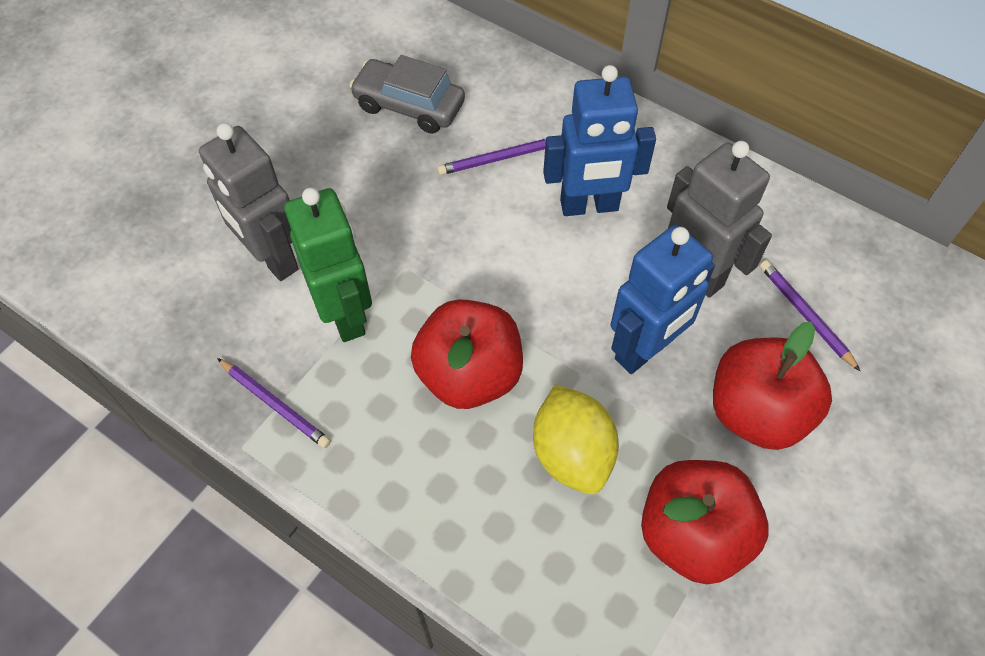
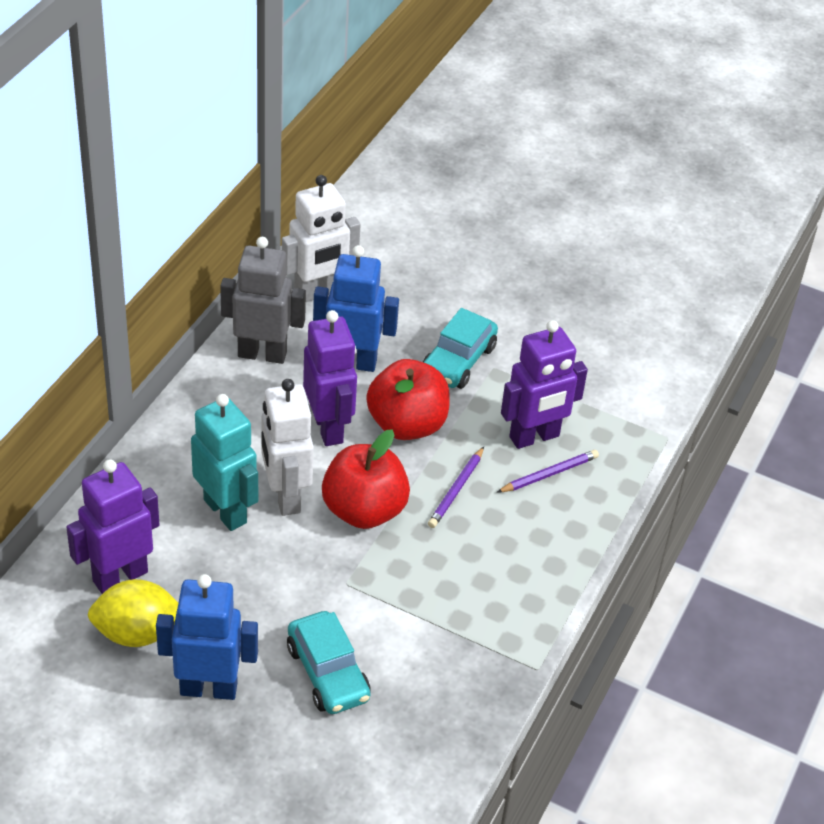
green robot: [284,188,372,342] = 1 -> none = 0
grey car: [349,55,465,134] = 1 -> none = 0
grey robot: [199,123,299,281] [667,141,772,298] = 2 -> [220,237,306,364] = 1
purple pencil: [217,358,331,448] [437,139,546,175] [760,260,860,371] = 3 -> [428,447,484,528] [497,450,599,493] = 2
purple robot: none = 0 -> [66,459,160,594] [303,310,357,446] [501,320,588,449] = 3
red apple: [411,299,523,409] [641,460,769,584] [713,322,832,450] = 3 -> [322,429,410,529] [366,359,450,440] = 2
turquoise car: none = 0 -> [287,611,371,714] [423,308,498,389] = 2
turquoise robot: none = 0 -> [191,394,258,531] = 1
white robot: none = 0 -> [261,379,314,516] [282,175,361,302] = 2

